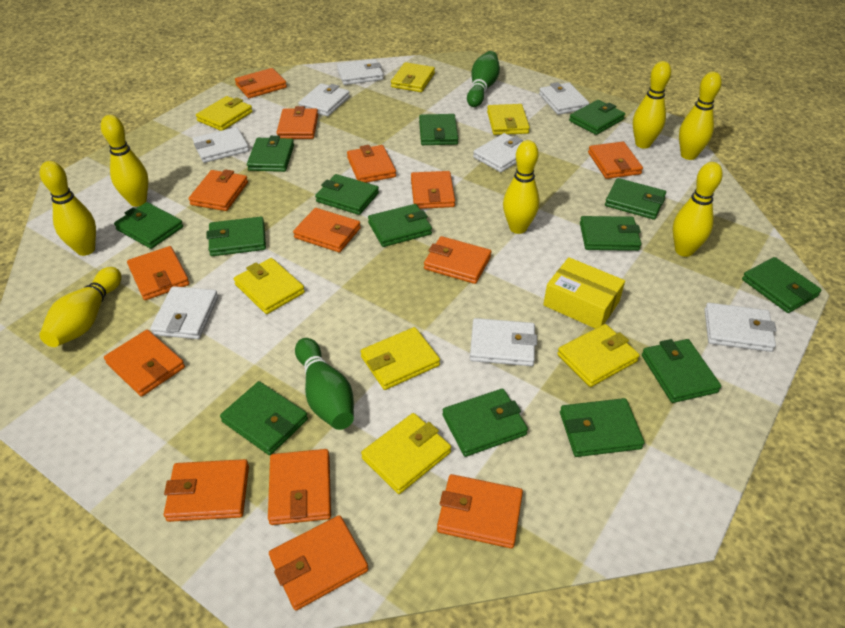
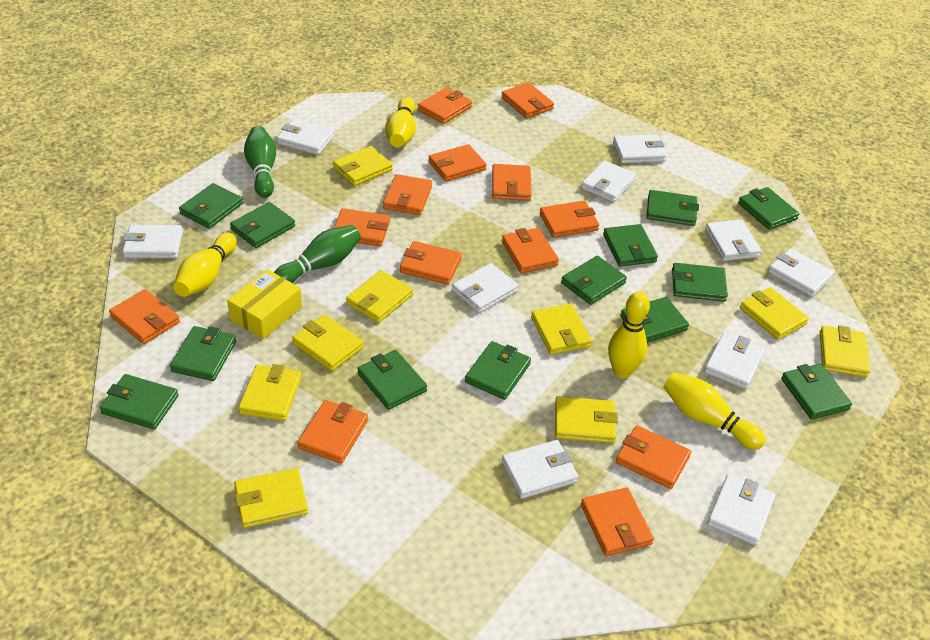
green wallet: [114,202,183,249] [207,217,266,256] [220,381,308,455] [247,136,294,172] [315,174,379,215] [368,204,432,247] [419,114,458,145] [442,389,528,457] [560,398,644,457] [569,100,625,135] [580,216,641,251] [605,178,666,220] [642,339,721,403] [742,257,822,313] = 14 -> [100,374,178,430] [170,326,236,381] [179,183,243,229] [230,202,295,248] [357,350,427,410] [465,341,531,400] [561,256,627,305] [603,224,658,267] [620,297,689,343] [647,190,699,226] [672,263,728,302] [738,187,799,230] [781,364,852,420] = 13
orange wallet: [104,330,185,396] [127,246,189,300] [164,459,249,522] [189,169,248,211] [235,68,287,98] [268,449,331,525] [269,515,368,611] [276,106,318,139] [293,208,361,252] [347,145,396,183] [411,171,455,209] [424,236,491,284] [437,474,523,548] [588,142,643,179] = 14 -> [109,289,180,344] [298,400,368,464] [334,208,390,246] [383,174,432,215] [400,241,462,285] [418,87,472,124] [428,144,487,182] [492,164,532,201] [501,83,554,118] [502,228,559,273] [540,201,599,238] [581,488,654,556] [616,425,691,489] = 13
white wallet: [150,286,218,339] [193,127,249,163] [298,83,350,116] [337,59,383,85] [470,318,537,366] [473,133,523,172] [539,82,589,115] [704,303,776,352] = 8 -> [122,225,183,258] [277,119,334,155] [452,263,519,313] [502,440,578,499] [581,160,636,202] [613,134,666,163] [704,332,765,389] [705,219,762,261] [707,474,775,545] [768,248,834,297] = 10
yellow bowling pin: [39,267,121,347] [40,161,96,256] [101,115,149,207] [503,140,539,234] [633,61,671,149] [673,162,723,257] [679,72,722,160] = 7 -> [173,233,237,297] [385,97,416,147] [608,292,650,378] [663,372,766,450] = 4
yellow wallet: [196,96,253,131] [234,258,305,314] [361,327,440,390] [361,413,451,494] [391,62,435,92] [487,104,530,135] [557,324,640,387] = 7 -> [234,468,308,528] [238,364,301,421] [292,314,364,371] [333,146,393,186] [346,270,413,323] [531,304,592,355] [555,396,618,443] [740,287,809,340] [820,325,870,377] = 9

